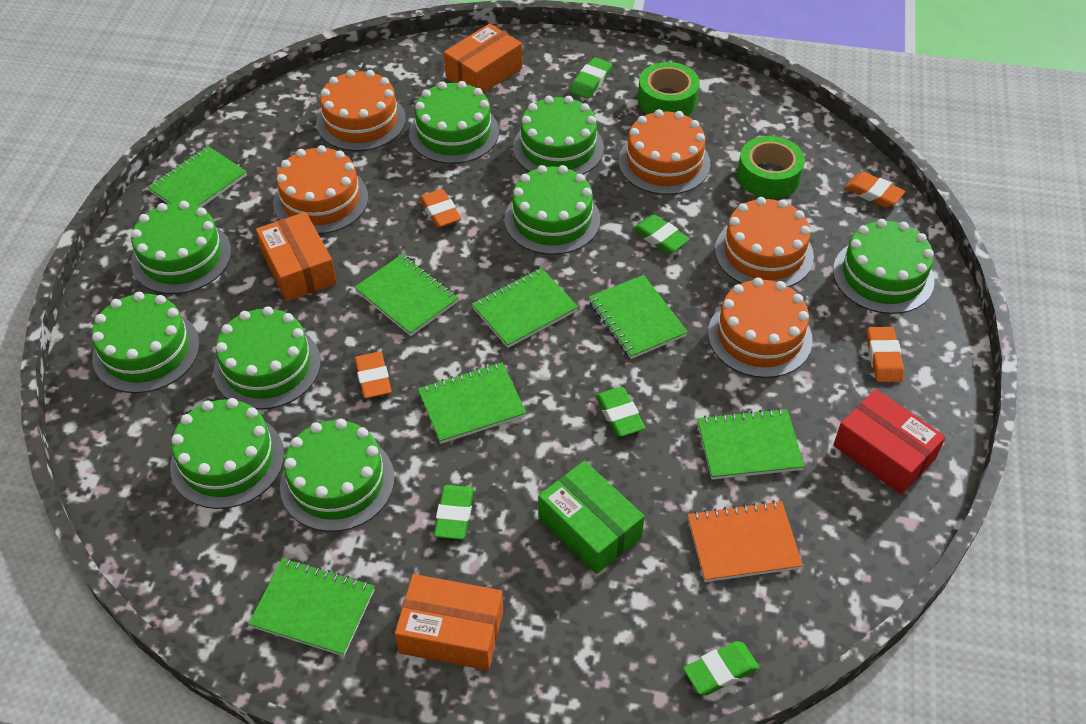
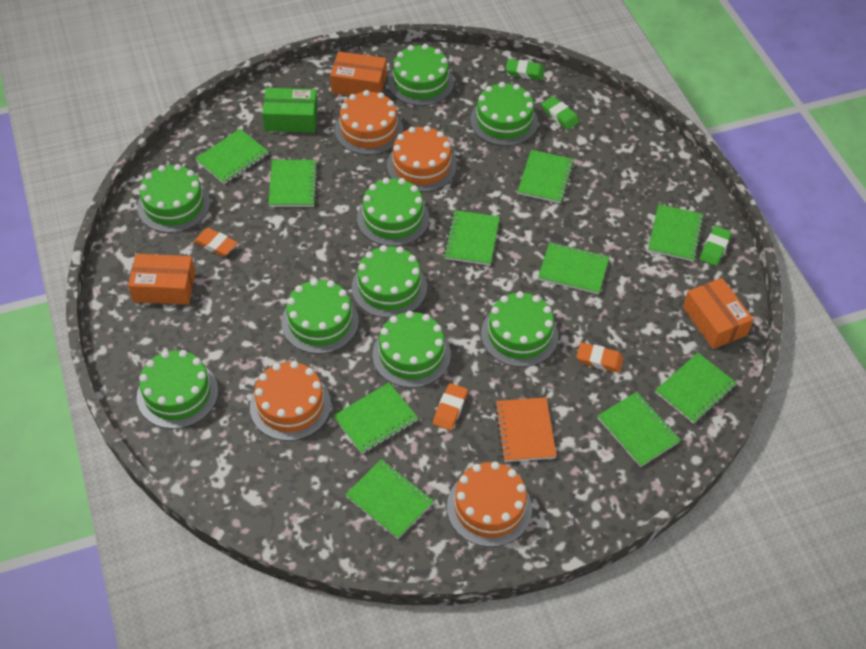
green eraser: [434,485,474,540] [570,57,612,99] [596,387,645,437] [632,215,690,254] [683,641,760,695] = 5 -> [506,59,545,80] [542,96,580,130] [700,226,732,266] = 3
green notebook: [148,146,247,207] [248,558,375,656] [354,254,458,336] [418,362,527,444] [472,268,578,348] [588,275,688,359] [697,408,805,480] = 7 -> [195,129,269,184] [268,160,318,207] [333,383,418,454] [345,459,434,539] [444,210,500,266] [518,150,574,204] [538,242,609,295] [598,392,681,467] [648,204,704,261] [655,353,737,424] = 10
green tape: [638,62,700,116] [737,136,805,199] = 2 -> none = 0
orange cake: [273,145,368,234] [316,69,406,151] [618,109,711,195] [708,277,813,378] [715,197,814,287] = 5 -> [250,361,331,441] [335,90,403,155] [387,126,457,192] [447,462,532,547] = 4
orange eraser: [355,352,391,398] [419,189,462,228] [845,172,905,208] [867,327,904,382] = 4 -> [194,228,237,257] [433,383,468,430] [577,342,624,373] = 3
red box: [833,389,946,495] = 1 -> none = 0

